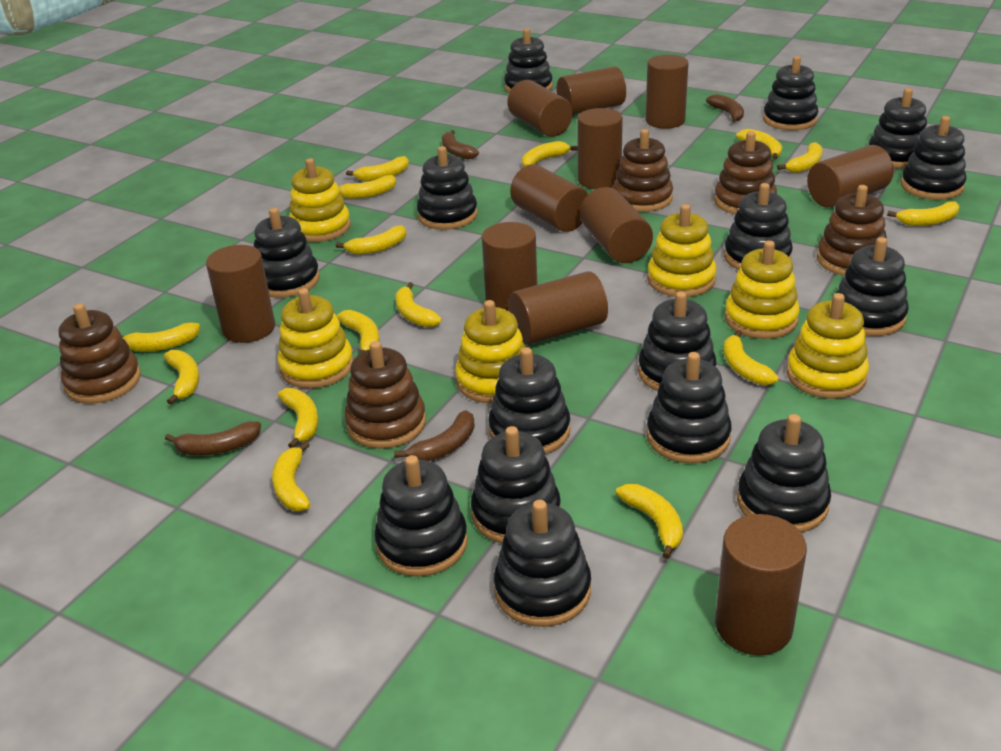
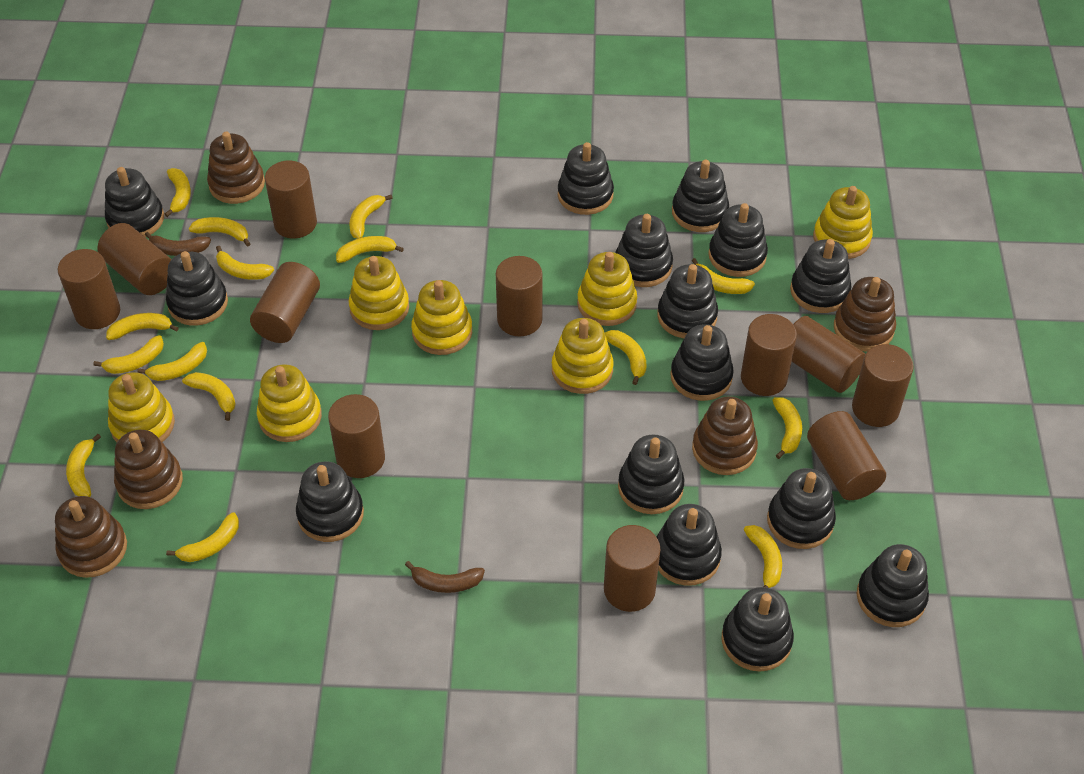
brown banana: [165,421,261,455] [394,410,475,461] [442,130,479,160] [706,94,744,123] = 4 -> [145,232,211,256] [405,561,485,593] = 2
yellow stacking toy: [278,288,354,389] [289,158,351,242] [455,300,526,404] [647,204,717,297] [725,241,800,339] [787,293,869,399] = 6 -> [108,372,175,442] [257,364,322,442] [348,256,409,330] [411,280,472,355] [552,318,614,394] [577,252,637,326] [813,186,873,259] = 7

